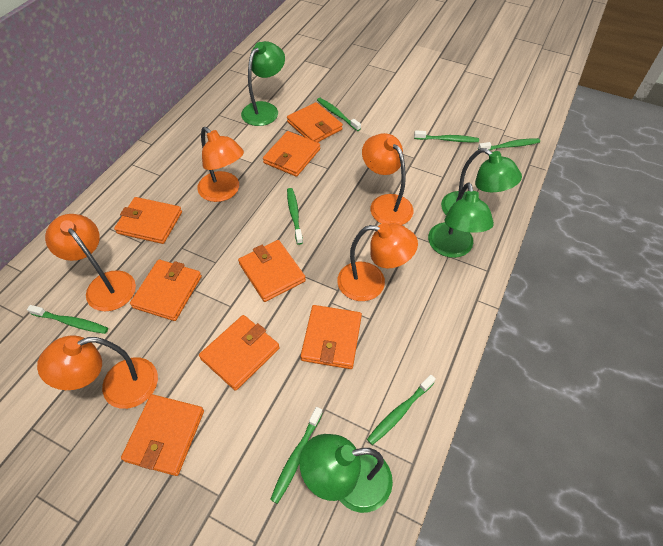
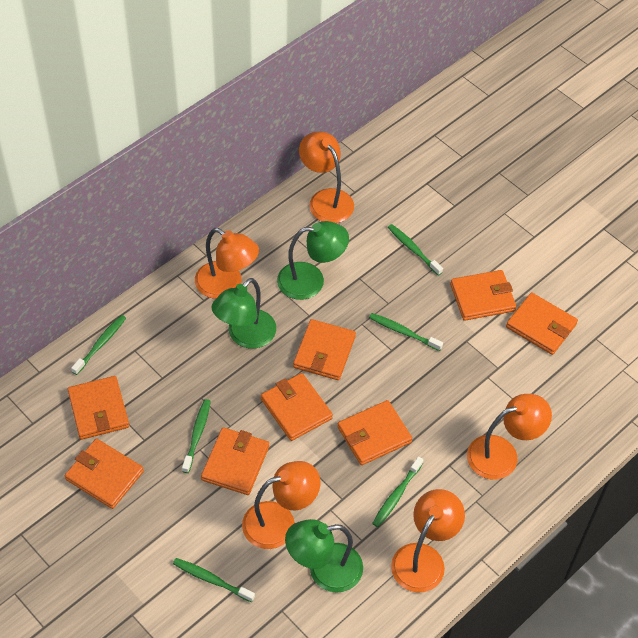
green lamp: [241,41,285,126] [300,434,393,513] [428,182,494,258] [441,148,522,215] = 4 -> [211,278,276,349] [277,221,349,300] [285,519,363,593] = 3
green toothbrush: [27,305,108,334] [270,407,323,504] [287,188,303,245] [317,98,361,131] [367,375,436,445] [414,130,479,142] [478,138,540,150] = 7 -> [71,315,126,375] [173,558,255,602] [182,399,211,473] [369,313,443,351] [372,457,423,527] [388,224,443,276] = 6

